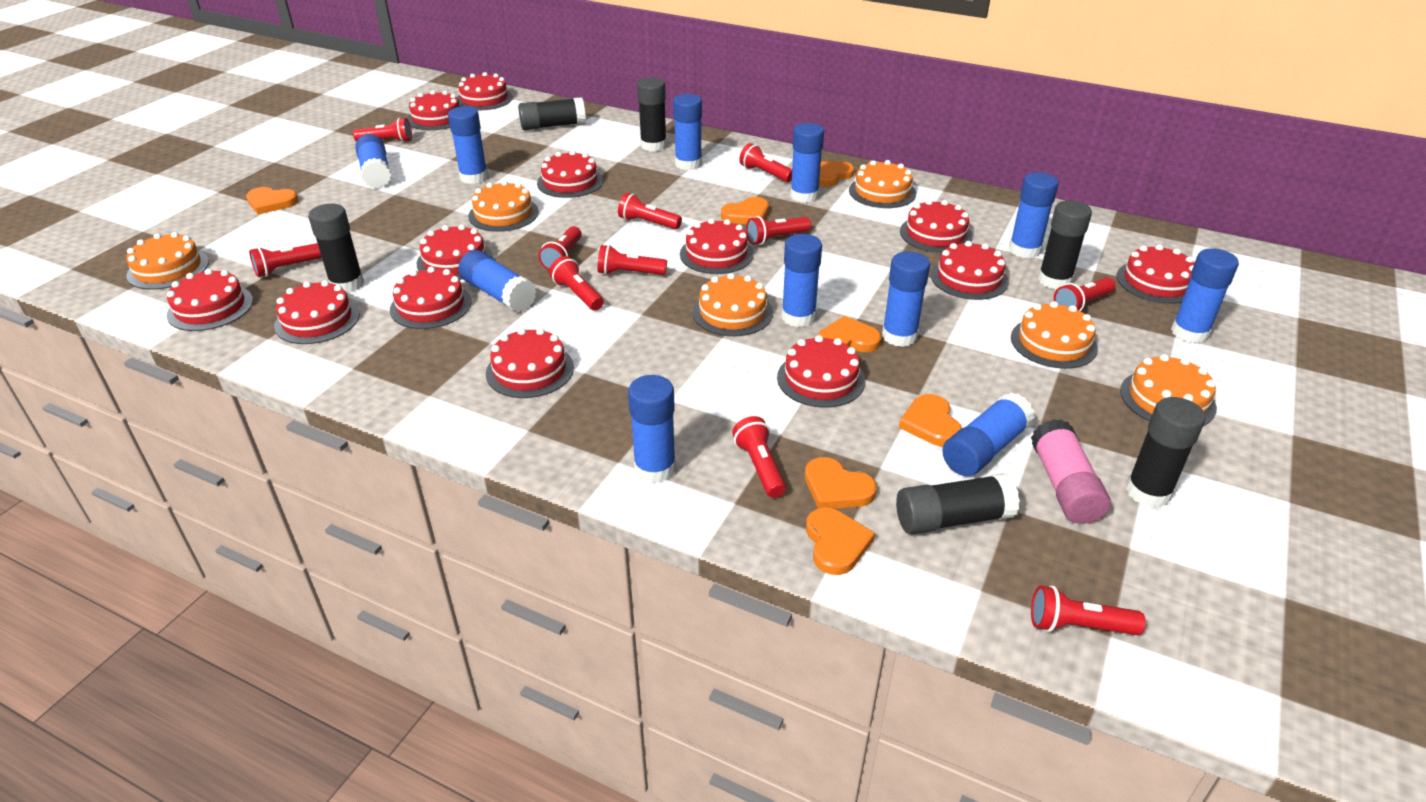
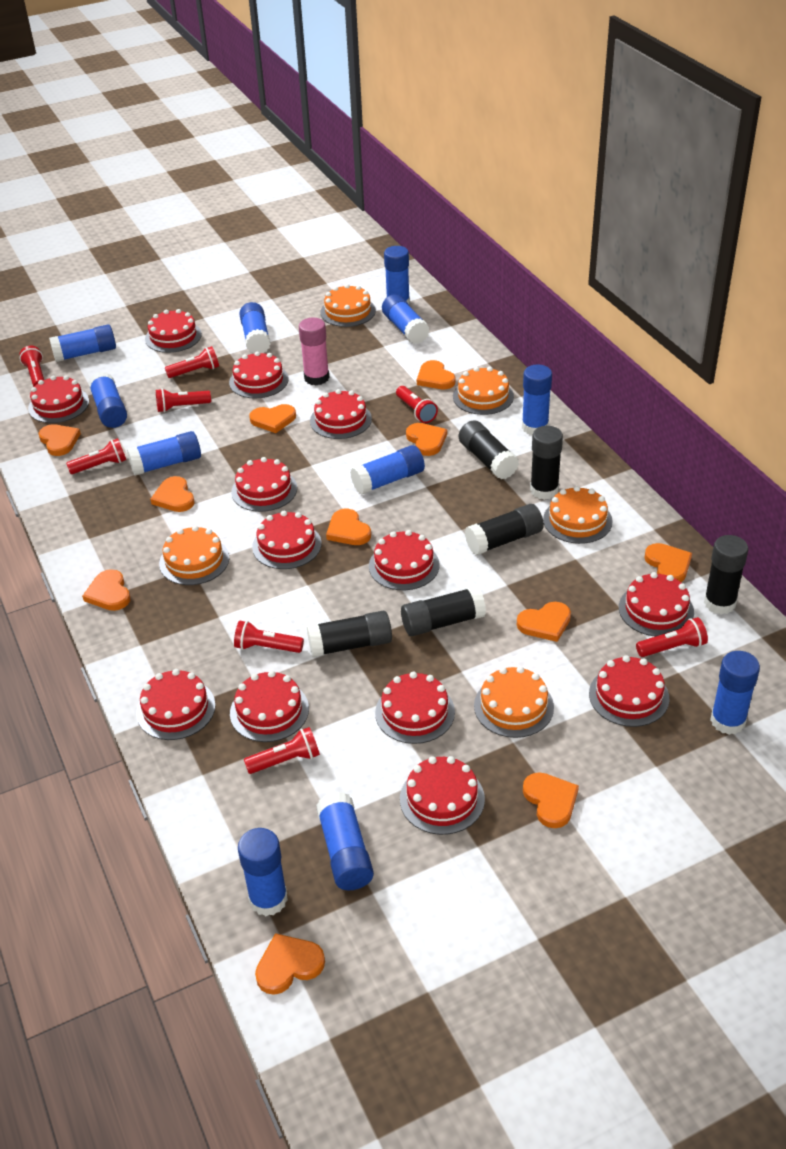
orange cake: [126,232,209,290] [468,180,539,232] [693,273,773,336] [849,160,916,208] [1011,301,1098,369] [1120,354,1217,426] = 6 -> [159,525,229,585] [320,284,376,327] [453,367,514,415] [474,666,554,738] [543,486,613,544] = 5
orange heart: [246,187,299,215] [721,197,769,224] [805,457,877,509] [806,507,875,575] [818,316,881,352] [819,161,854,187] [899,394,962,447] = 7 -> [38,424,81,456] [82,569,130,611] [150,476,194,512] [249,404,296,433] [255,933,325,995] [326,509,371,545] [406,423,447,456] [417,360,456,389] [517,602,571,642] [523,772,579,828] [644,543,692,582] = 11
red flashlight: [249,243,322,277] [353,118,412,142] [538,226,582,270] [549,256,604,311] [598,245,667,275] [618,193,682,230] [732,416,786,498] [739,143,792,182] [746,216,811,245] [1031,585,1146,635] [1053,277,1116,311] = 11 -> [19,346,44,387] [66,438,126,474] [156,388,211,412] [165,346,219,378] [234,621,304,653] [244,727,320,774] [396,386,438,423] [636,617,708,657] = 8

